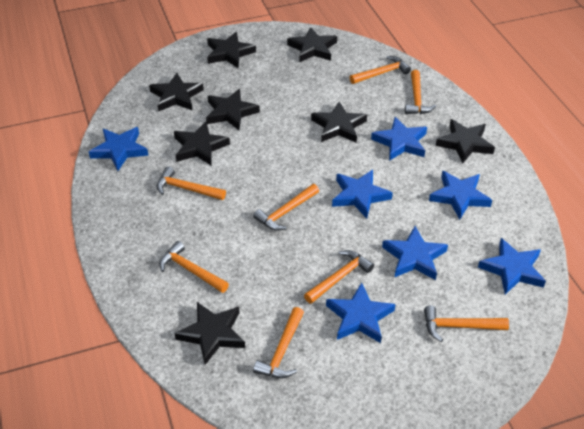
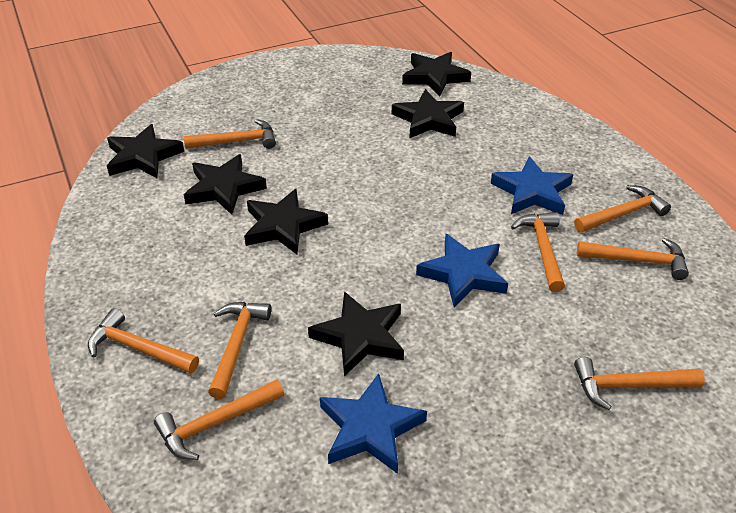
black star: [149,73,204,112] [174,122,230,166] [174,302,245,365] [206,89,260,130] [207,32,256,68] [287,27,337,62] [311,102,367,143] [436,119,495,164] = 8 -> [107,124,184,178] [184,154,267,214] [244,189,328,254] [308,291,404,376] [392,89,464,139] [402,52,471,96] = 6
blue star: [89,127,149,171] [326,282,396,343] [332,170,393,219] [371,117,427,161] [382,226,448,280] [429,171,492,220] [478,238,546,295] = 7 -> [320,373,427,474] [416,234,508,307] [491,156,573,215] = 3

